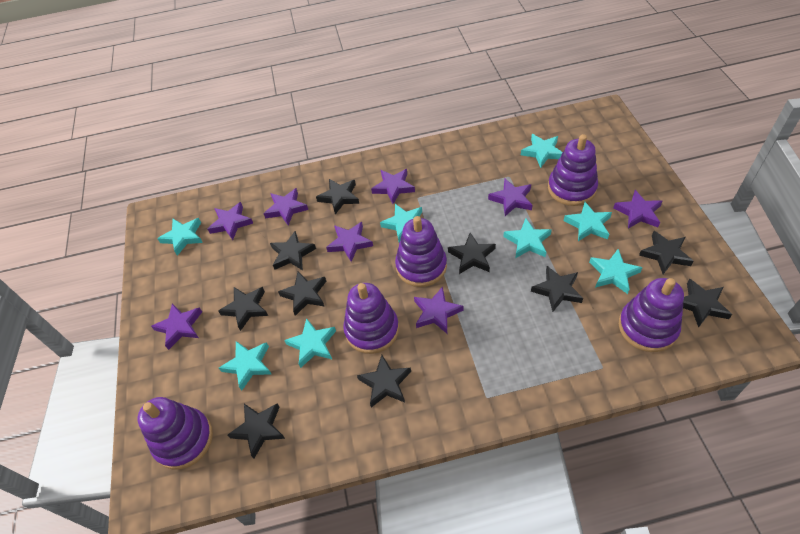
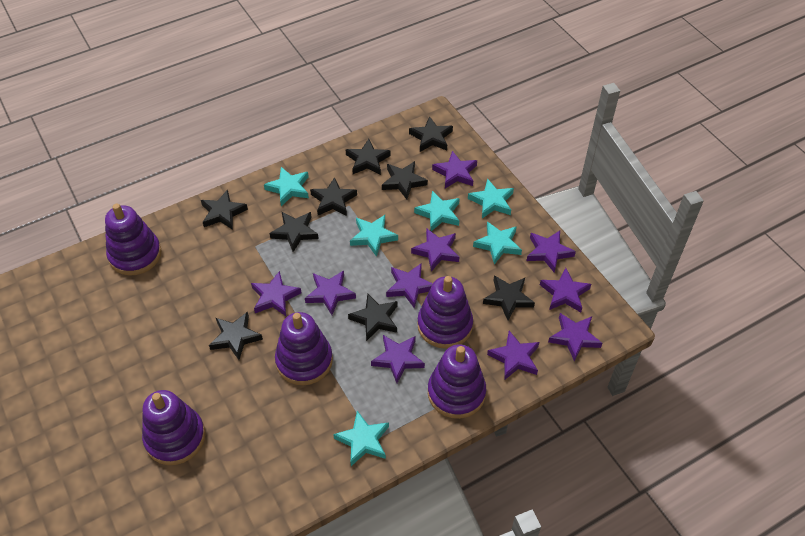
black star: [218,287,268,331] [228,403,285,458] [270,231,316,270] [278,272,326,316] [316,179,359,214] [357,355,411,407] [448,233,496,274] [531,266,583,312] [639,231,694,274] [683,278,732,328] = 10 -> [201,189,248,230] [209,312,263,360] [270,212,319,252] [310,177,357,216] [345,139,391,175] [348,294,398,341] [382,161,428,200] [409,116,453,152] [483,275,535,320] = 9
purple star: [151,303,202,350] [208,202,253,240] [263,188,308,225] [326,222,373,262] [371,169,415,204] [414,286,463,333] [488,179,533,216] [614,190,663,229] = 8 -> [251,271,301,316] [305,270,356,315] [371,335,425,383] [386,263,433,309] [411,228,459,272] [432,151,477,188] [487,331,539,379] [527,230,576,273] [540,268,591,312] [548,313,602,361] = 10
turquoise star: [157,218,203,256] [219,341,271,391] [284,318,336,368] [380,204,422,242] [503,218,552,258] [521,134,563,168] [564,202,612,241] [589,249,643,294] = 8 -> [264,167,309,206] [333,411,389,466] [350,215,398,257] [414,191,460,231] [468,179,514,218] [473,222,522,265] = 6

